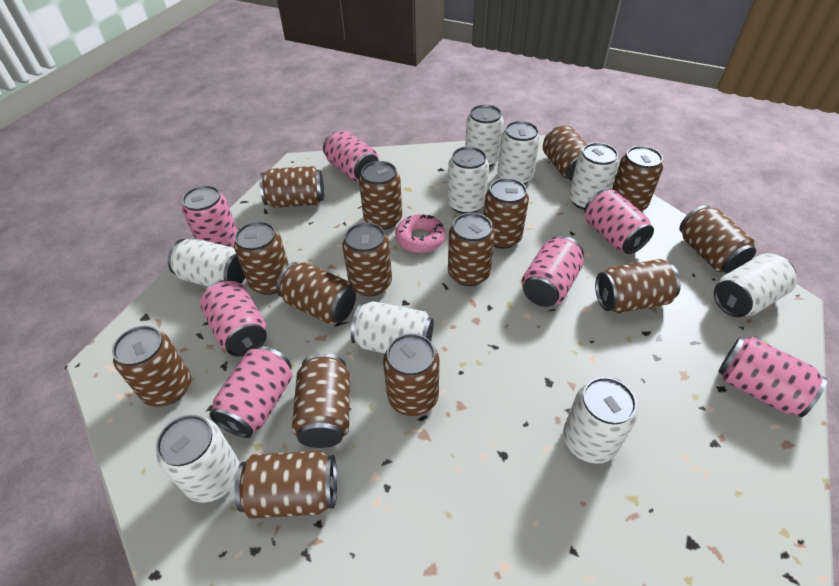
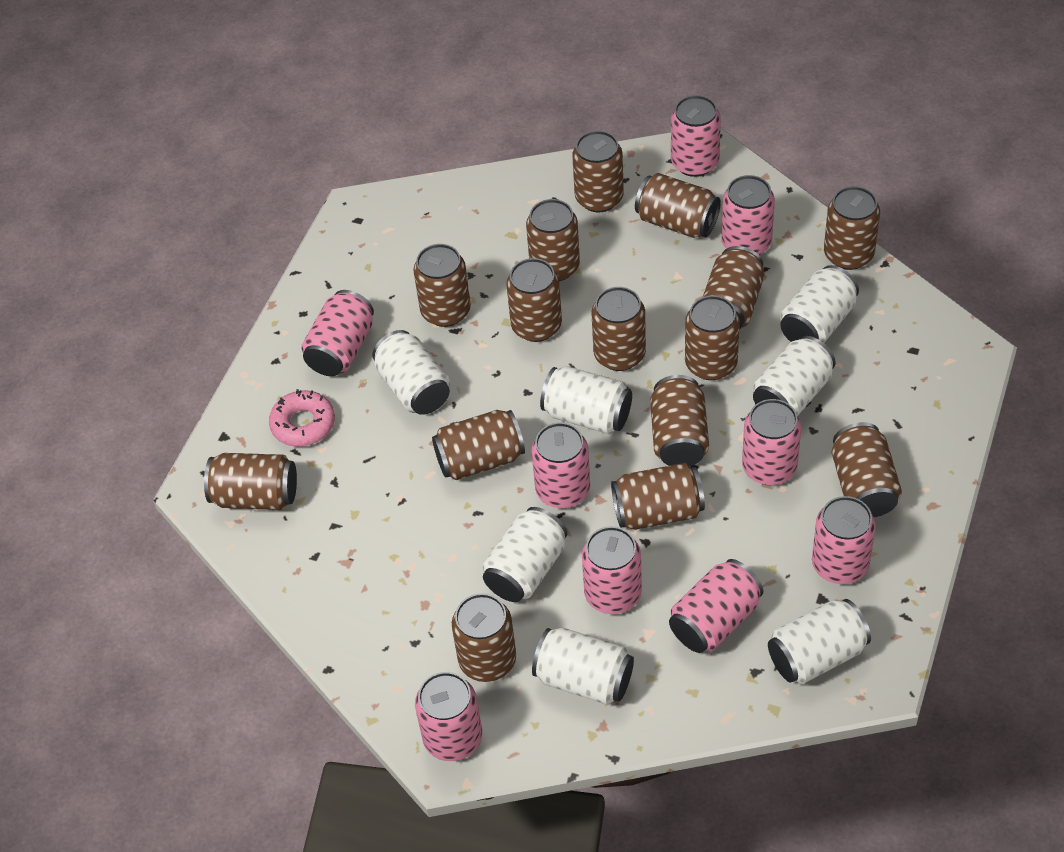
pink can: [182,185,238,248] [200,280,267,357] [209,346,292,438] [323,130,379,182] [521,236,584,307] [585,190,654,254] [718,337,827,417] = 7 -> [301,290,374,376] [415,672,482,761] [532,422,590,508] [582,526,642,614] [669,559,763,653] [671,95,721,177] [721,175,775,255] [742,399,801,485] [812,496,876,584] = 9
white can: [156,415,240,503] [168,238,245,287] [351,301,434,354] [447,146,489,214] [465,104,504,167] [497,121,540,185] [563,377,638,464] [569,143,619,210] [714,253,797,317] = 9 -> [372,330,450,415] [482,507,567,602] [532,628,634,705] [540,366,632,434] [753,336,836,416] [768,599,871,684] [780,265,859,343] = 7

